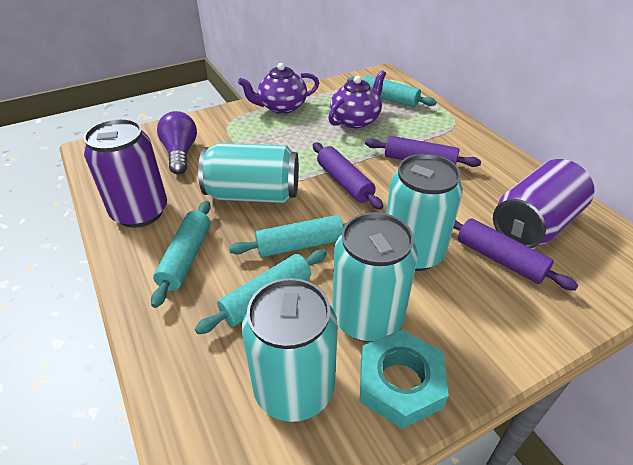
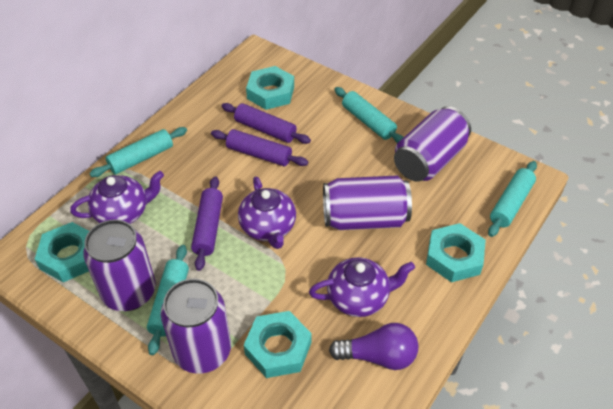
purple can: [84,119,167,228] [493,159,594,248] = 2 -> [83,220,156,311] [161,279,231,374] [323,175,412,230] [394,106,471,182] = 4
purple teapot: [238,63,319,114] [328,70,386,129] = 2 -> [70,171,164,224] [238,177,296,249] [309,257,415,317] = 3
turquoise can: [198,143,299,203] [242,278,338,422] [332,212,418,342] [386,154,463,271] = 4 -> none = 0
turquoise nut: [360,330,449,429] = 1 -> [35,222,89,282] [244,311,312,378] [246,66,294,110] [426,223,486,282] = 4

